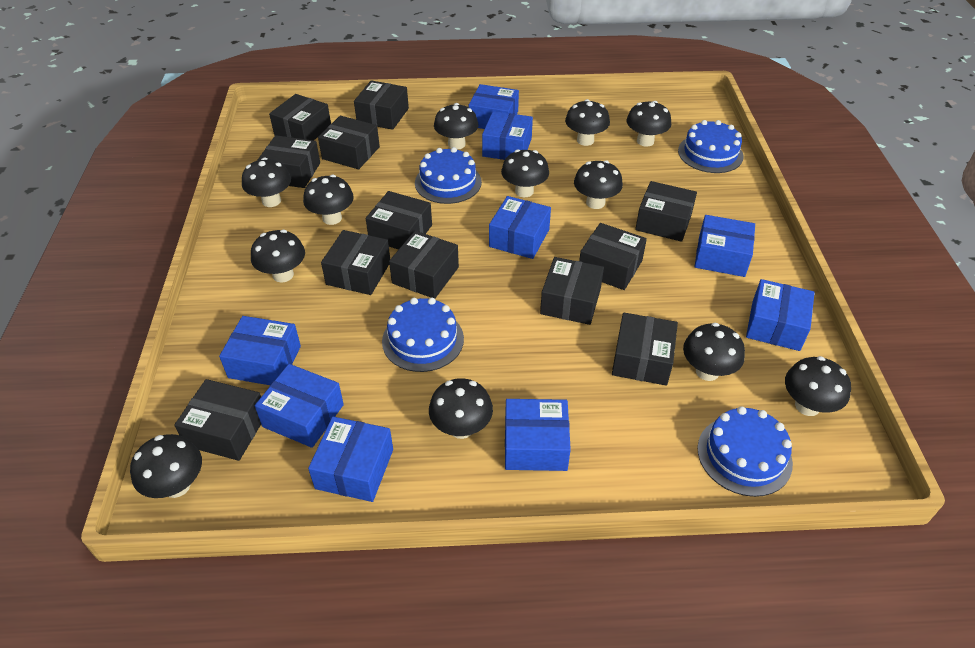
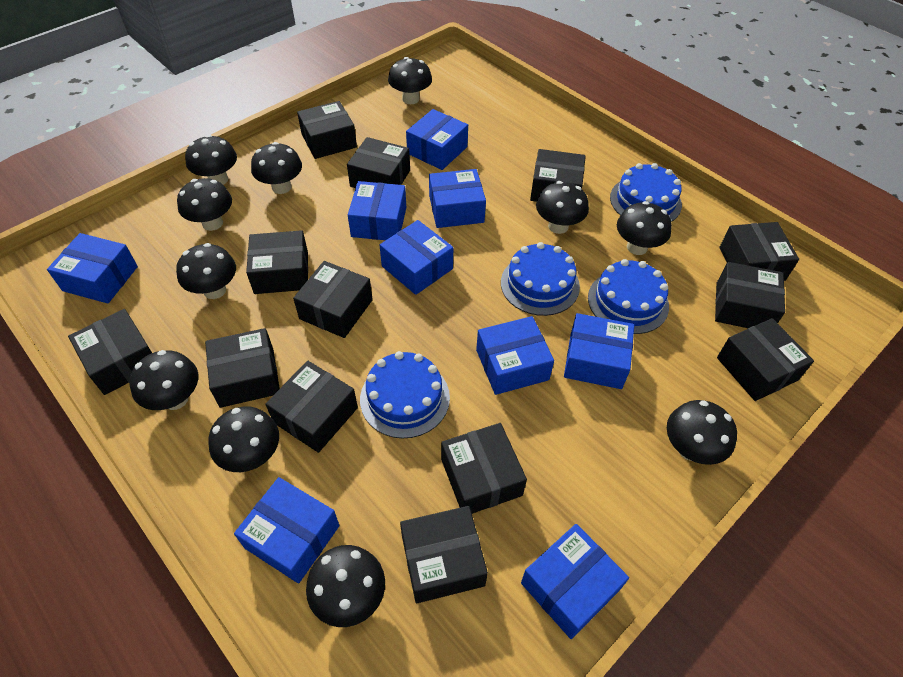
black box: [174,379,261,461] [258,135,320,188] [269,94,331,141] [318,116,380,169] [321,230,390,295] [354,80,409,130] [366,191,432,249] [389,231,459,299] [540,257,604,325] [579,223,647,290] [612,313,678,386] [635,181,697,242] = 12 -> [68,309,152,395] [205,328,280,408] [246,230,308,294] [265,361,358,453] [293,261,373,338] [297,101,357,159] [347,137,410,188] [400,506,488,603] [441,423,527,514] [530,149,586,202] [715,262,785,328] [717,318,814,401] [719,222,799,281] = 13
black mushroom: [130,434,202,498] [242,158,291,207] [251,230,305,283] [303,175,354,225] [429,378,493,439] [434,103,478,150] [501,149,549,197] [565,99,610,146] [574,160,623,209] [627,101,671,147] [683,323,745,381] [785,356,851,416] = 12 -> [129,350,198,410] [176,243,236,299] [177,178,232,231] [185,135,237,185] [208,406,279,472] [251,142,302,194] [306,545,385,627] [388,57,432,104] [536,181,589,234] [617,201,672,255] [667,400,737,465] = 11

